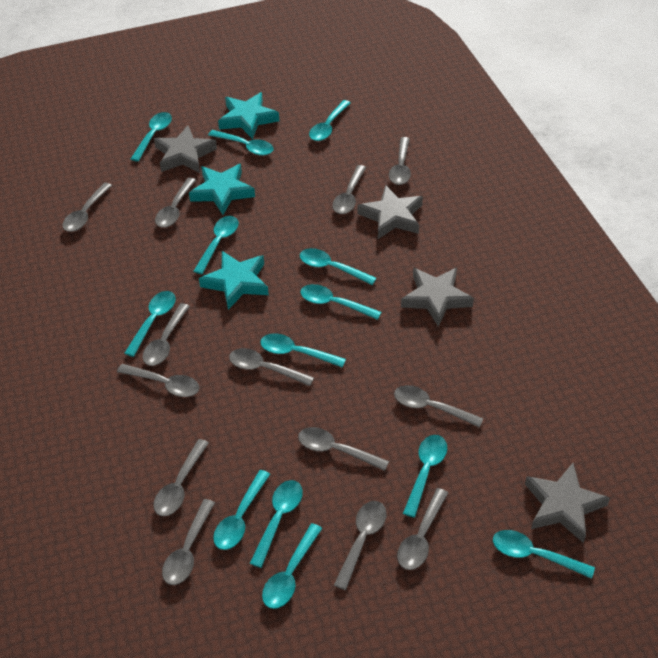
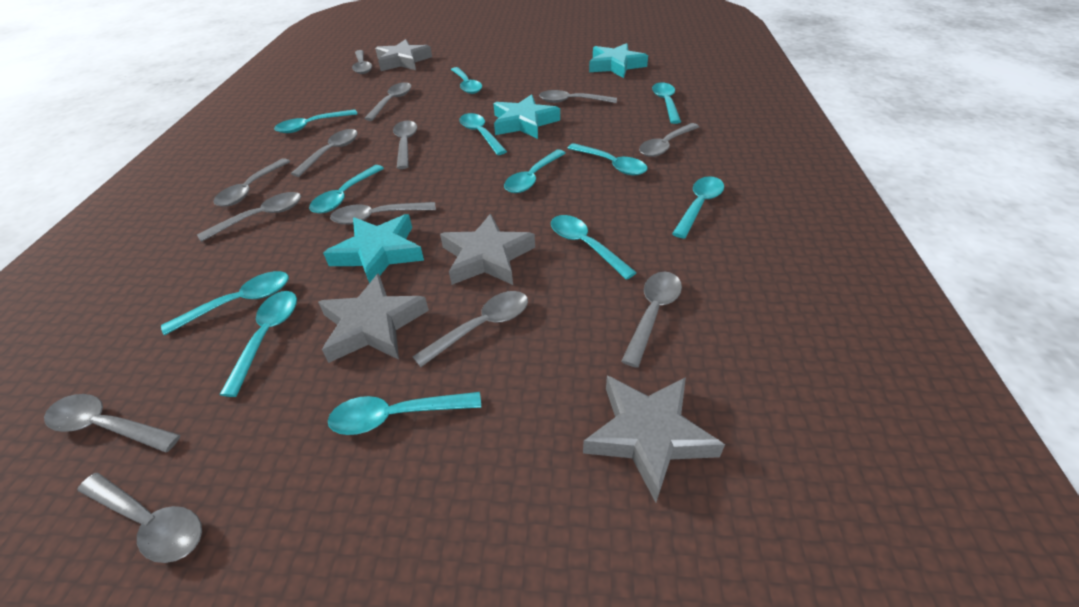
turquoise spoon: [124,291,176,357] [131,112,172,162] [193,216,239,274] [208,130,274,156] [213,470,270,550] [249,480,303,568] [260,333,346,368] [262,523,322,609] [300,248,377,285] [300,284,382,320] [309,100,350,141] [403,435,447,518] [493,530,595,579] = 13 -> [161,271,289,335] [220,291,297,397] [274,109,357,133] [309,165,384,213] [328,392,481,435] [451,67,482,94] [459,113,507,155] [504,149,566,193] [551,215,637,280] [567,143,648,175] [652,82,681,124] [672,176,724,239] = 12

